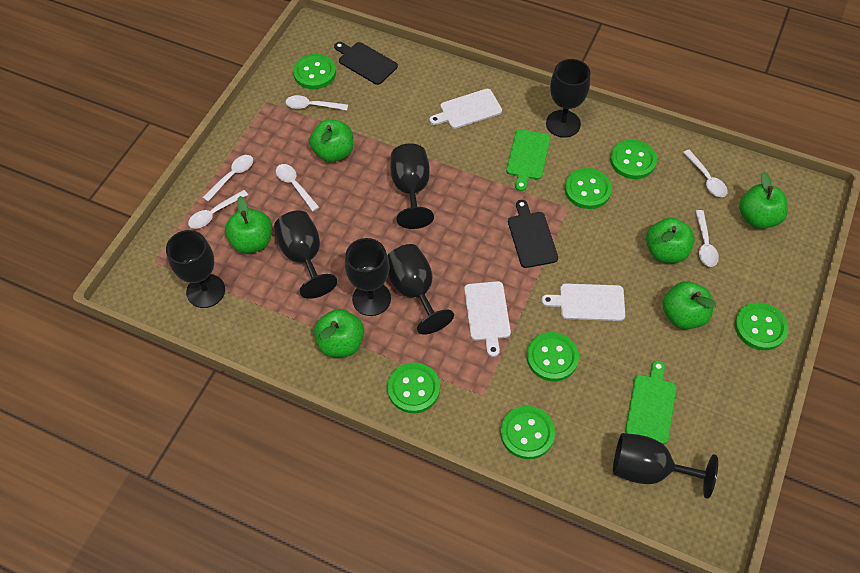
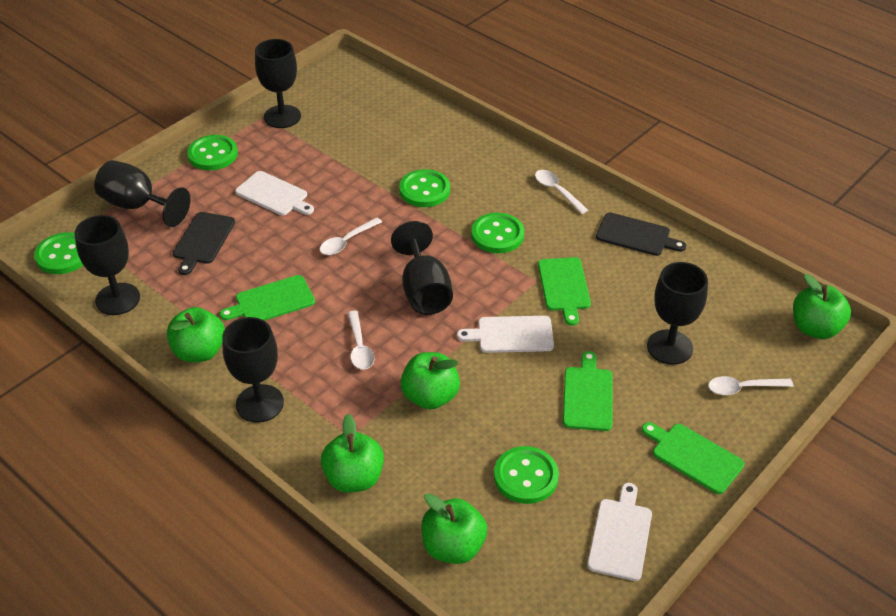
black goblet: [166,230,225,308] [274,210,337,299] [345,238,391,316] [387,244,454,335] [390,143,434,229] [546,59,590,138] [613,433,718,499] = 7 -> [75,215,140,315] [94,160,190,227] [223,317,284,423] [255,39,301,128] [391,221,453,315] [647,262,708,365] = 6
green apple: [225,196,272,253] [309,119,353,162] [314,309,364,357] [646,218,695,263] [662,281,716,329] [739,172,788,229] = 6 -> [167,307,225,362] [321,414,384,493] [400,352,460,409] [421,493,487,564] [793,274,851,339] = 5
green button: [293,54,336,89] [387,362,440,413] [500,406,555,459] [527,332,579,381] [565,168,612,209] [610,139,657,179] [735,303,788,350] = 7 -> [34,232,83,274] [187,135,238,170] [399,169,450,207] [471,213,524,253] [494,446,559,504] = 5
green cutting board: [506,129,551,191] [625,361,676,444] = 2 -> [220,275,315,321] [538,257,591,326] [563,351,613,431] [642,422,744,494] = 4
white spoon: [188,190,248,229] [202,155,253,202] [276,164,319,211] [286,95,348,111] [683,150,728,197] [695,210,719,267] = 6 -> [320,217,382,255] [348,311,374,370] [535,170,588,214] [708,376,793,395] = 4

